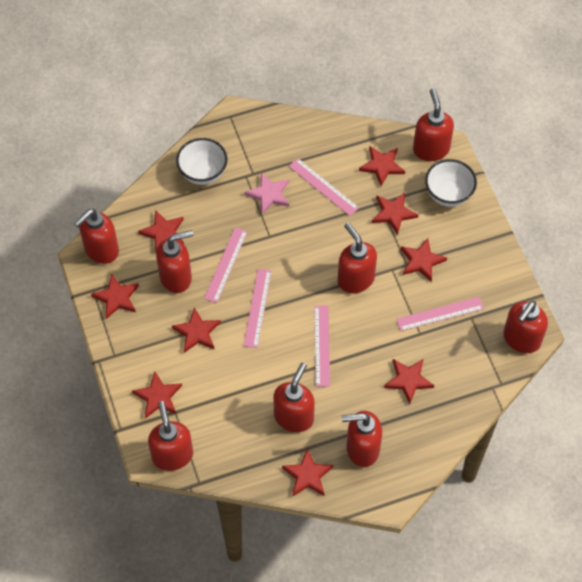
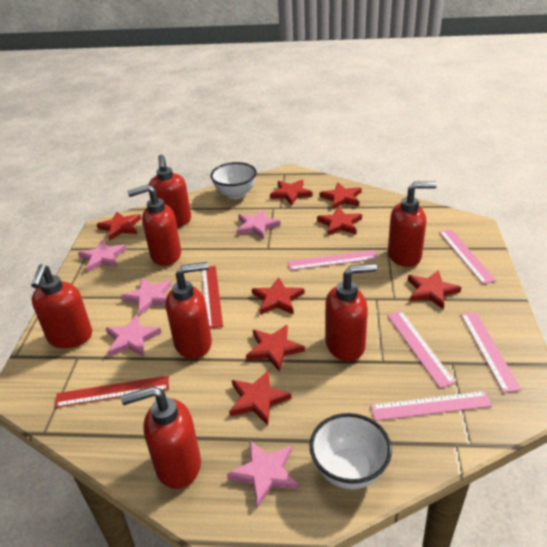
pink star: [245,172,289,214] = 1 -> [78,240,127,272] [106,314,162,357] [121,278,172,316] [227,441,299,508] [236,209,281,239] = 5
red ruler: none = 0 -> [55,376,169,408] [202,266,223,329] = 2
red soap dispenser: [74,209,119,264] [148,401,193,471] [156,230,193,293] [273,363,315,432] [338,223,377,293] [342,411,382,467] [413,88,454,161] [503,301,548,353] = 8 -> [31,264,92,348] [121,386,201,489] [128,185,181,266] [149,155,191,227] [166,262,212,359] [325,263,377,361] [388,181,437,267] = 7
red star: [91,274,139,319] [132,372,182,419] [138,210,184,251] [172,307,221,353] [282,448,333,497] [359,146,405,186] [372,193,418,235] [384,359,435,404] [401,238,447,282] = 9 -> [96,211,142,241] [229,371,292,425] [246,325,305,371] [252,277,304,315] [270,180,312,206] [317,207,362,236] [320,183,362,209] [408,270,461,310] = 8

